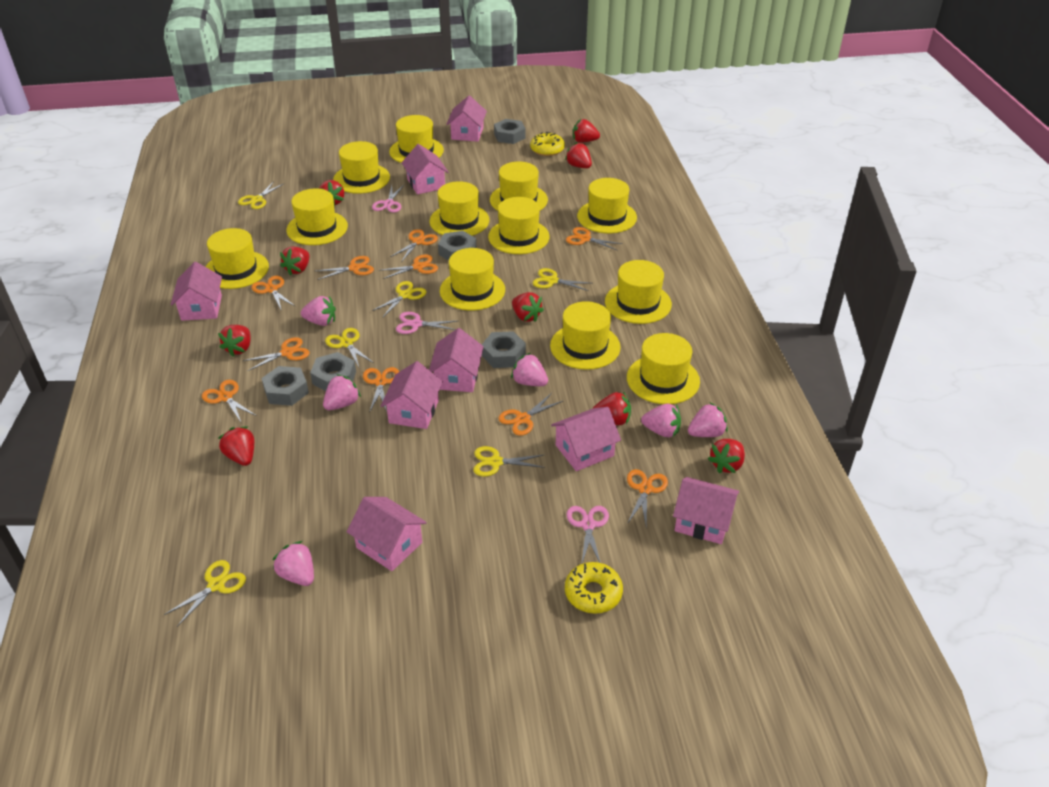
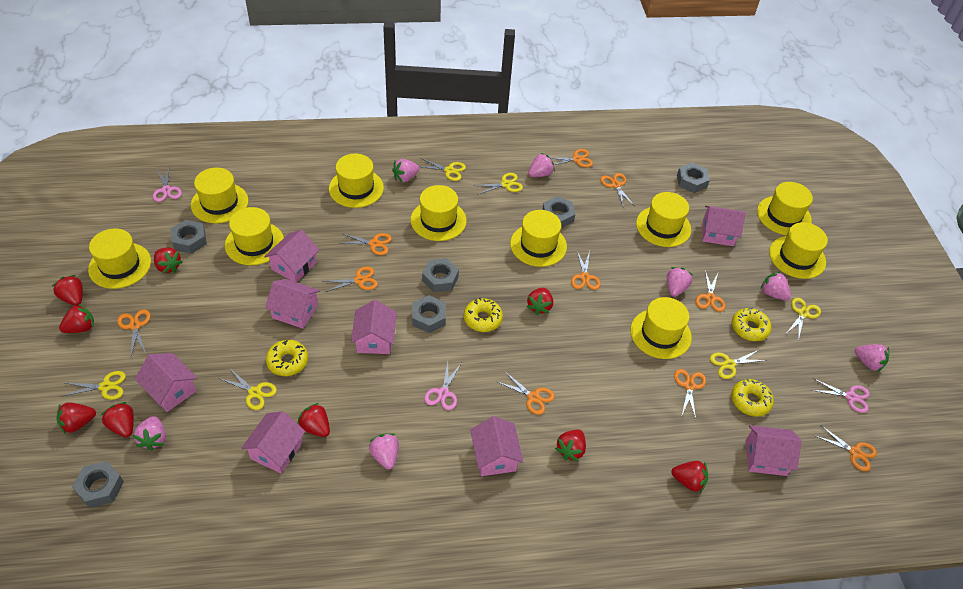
grey nut: [262,366,309,406] [310,352,356,391] [438,231,476,261] [482,331,526,368] [494,119,526,144] = 5 -> [72,461,124,508] [170,220,207,254] [412,295,446,333] [422,258,459,292] [542,196,575,228] [677,163,710,193] = 6
pink strawberry: [273,541,314,586] [301,296,336,326] [323,374,361,410] [511,353,548,386] [641,404,681,437] [688,403,728,437] = 6 -> [133,416,166,451] [369,433,399,469] [392,159,420,183] [528,153,555,177] [667,267,693,297] [760,272,791,300] [855,344,889,372] = 7
yellow donut: [530,132,565,156] [565,562,623,614] = 2 -> [266,340,308,376] [464,298,503,332] [731,379,774,417] [732,308,771,341] = 4
yellow hat: [205,228,269,289] [286,188,348,245] [333,141,390,194] [389,115,444,163] [429,181,489,236] [440,248,505,311] [488,197,550,254] [490,161,548,211] [550,301,621,370] [577,178,637,233] [605,260,672,324] [627,333,700,404] = 12 -> [88,228,151,289] [191,168,248,223] [225,207,284,265] [329,153,384,208] [411,185,467,241] [510,210,567,267] [630,297,692,359] [636,192,691,247] [757,182,813,235] [769,222,828,279] = 10

